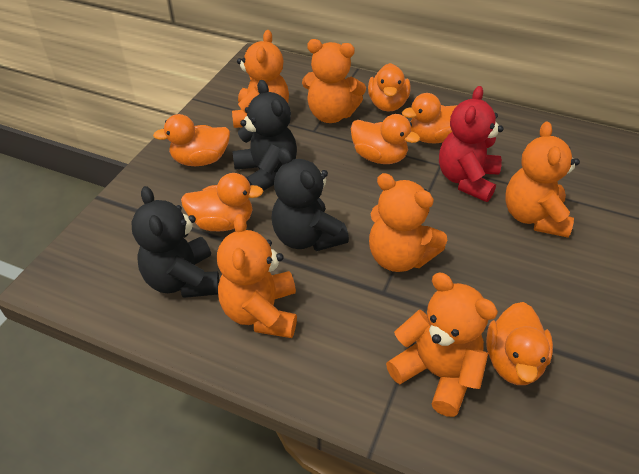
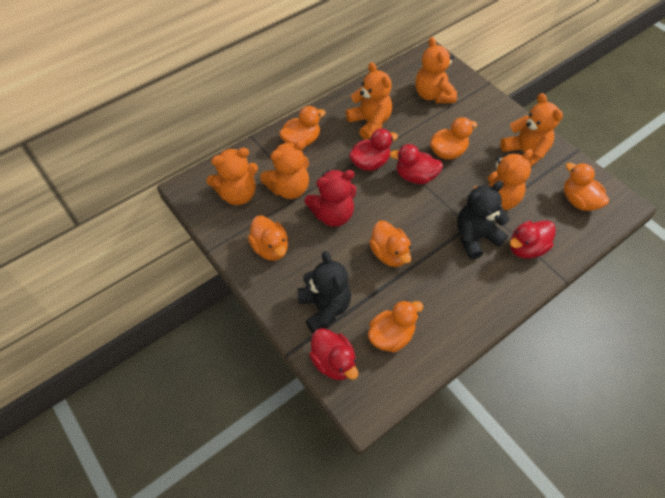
black teddy bear: [132,186,219,298] [232,80,297,191] [271,148,349,251] = 3 -> [298,251,351,333] [457,181,510,260] = 2
red duck: none = 0 -> [309,328,358,380] [349,129,398,171] [389,144,443,184] [510,221,556,259] = 4

